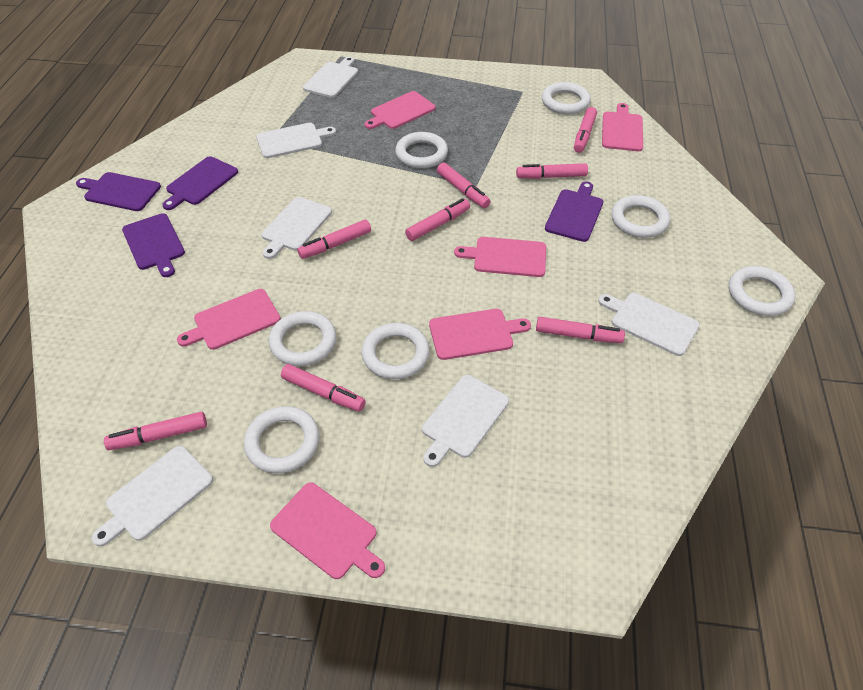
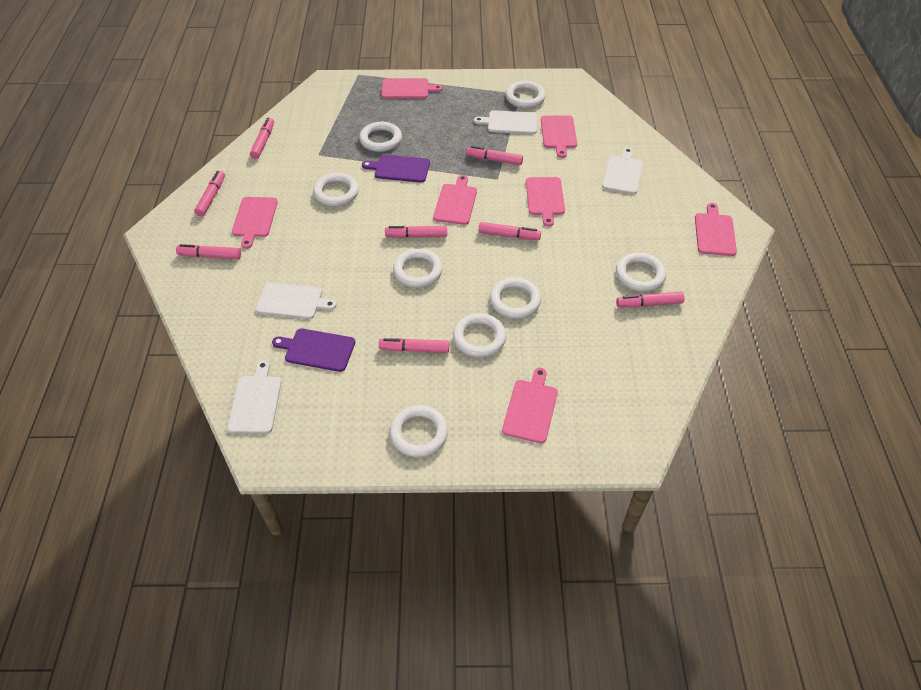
pink cutting board: [177,289,281,350] [270,483,385,579] [365,91,436,129] [429,309,531,360] [454,237,546,277] [602,103,643,151] = 6 -> [232,197,278,249] [381,78,443,99] [433,175,477,225] [502,368,558,443] [526,177,565,227] [541,115,577,158] [695,203,737,256] = 7
purple cutting board: [76,172,161,211] [122,213,185,277] [162,156,238,210] [545,182,603,242] = 4 -> [272,328,355,372] [362,155,430,183] = 2
white cutting board: [92,446,213,547] [256,123,336,158] [261,197,332,259] [303,57,358,98] [422,375,509,467] [598,293,700,356] = 6 -> [227,360,282,434] [256,282,337,319] [474,110,537,134] [602,148,643,194] = 4
white ring: [244,406,319,474] [269,311,336,366] [361,323,430,379] [395,132,448,168] [542,82,591,114] [612,195,670,238] [729,266,795,316] = 7 -> [313,173,359,206] [359,122,402,152] [390,405,448,457] [393,249,443,288] [453,313,506,357] [490,277,541,319] [505,81,546,108] [616,253,666,292] = 8

